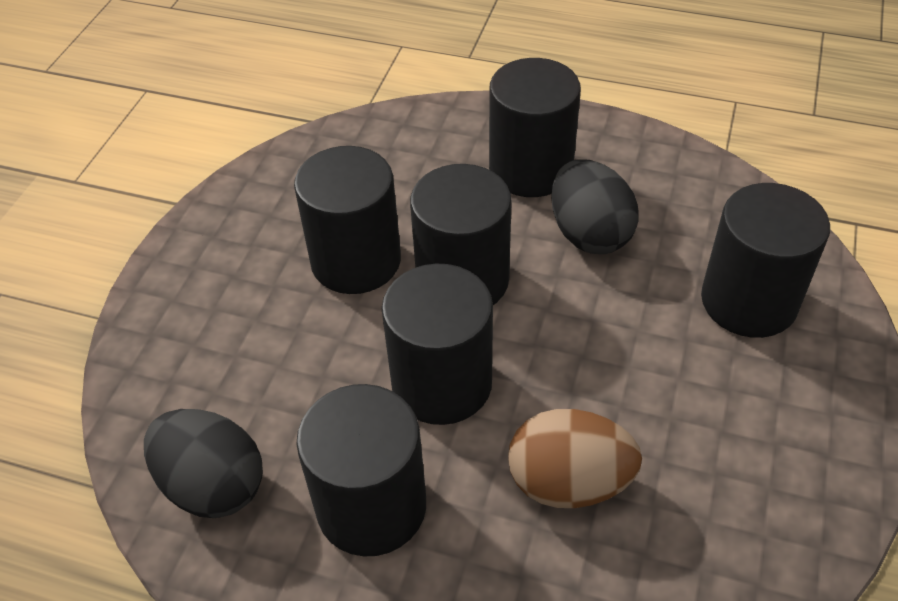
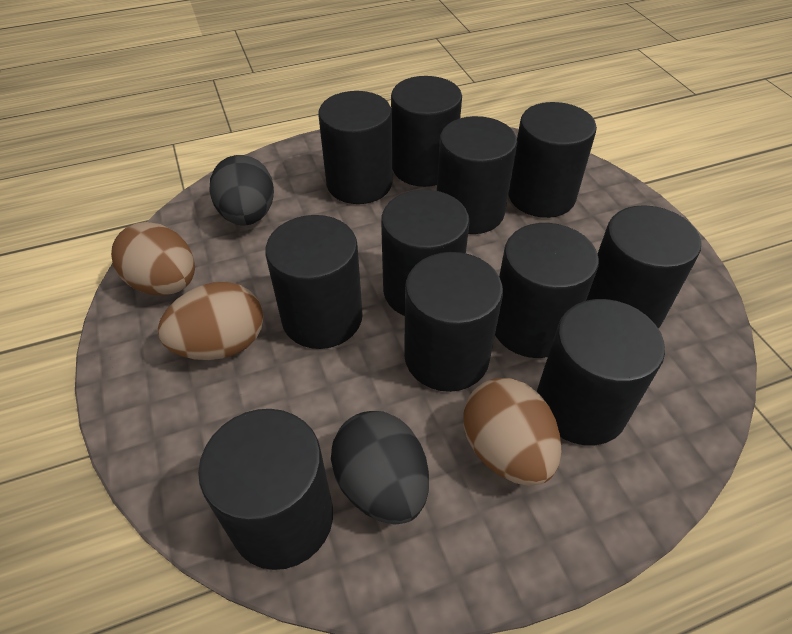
black cylinder: [294,146,401,294] [296,384,426,556] [382,264,493,425] [410,164,512,305] [489,58,581,197] [701,183,830,338] = 6 -> [198,409,333,570] [265,215,363,349] [319,91,392,204] [381,190,469,316] [391,76,462,187] [404,252,503,392] [437,116,517,234] [495,223,599,358] [508,102,597,218] [537,299,665,445] [586,205,701,328] = 11
brown egg: [508,409,642,508] = 1 -> [111,222,195,295] [158,282,263,360] [463,378,562,486] = 3

